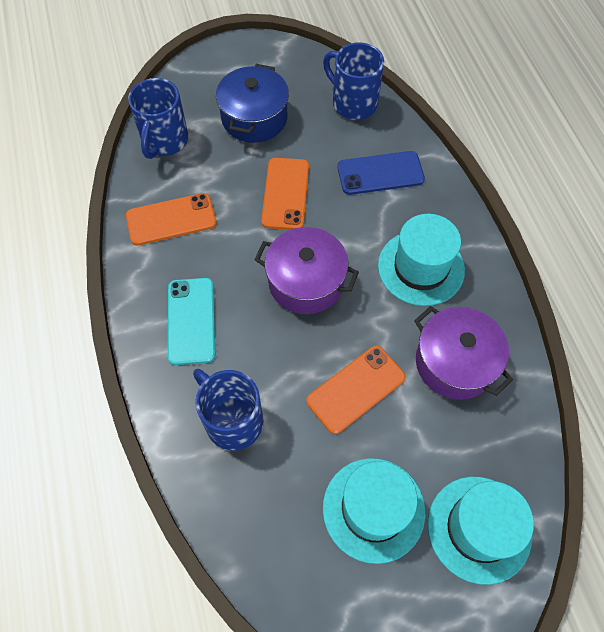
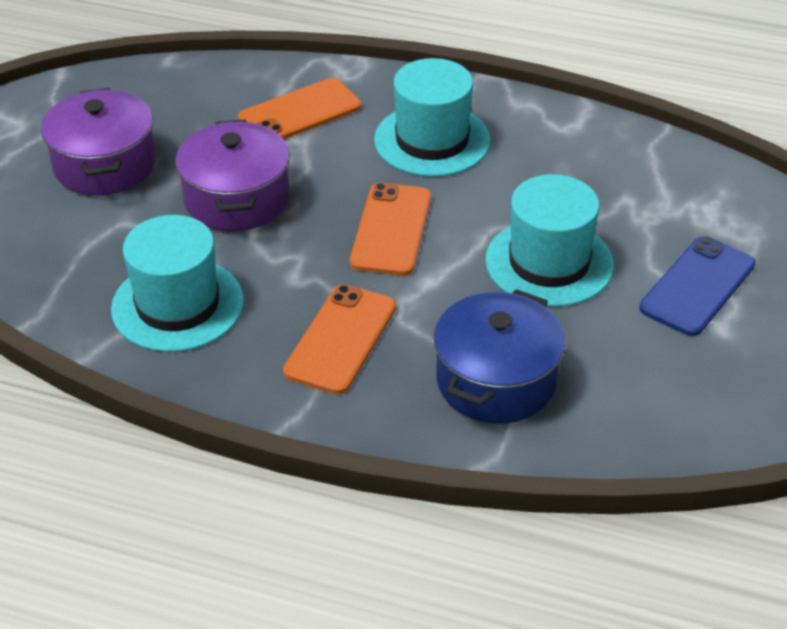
blue mug: [128,78,188,159] [193,369,263,451] [323,42,384,120] = 3 -> none = 0
turquoise phone: [168,278,215,365] = 1 -> none = 0

